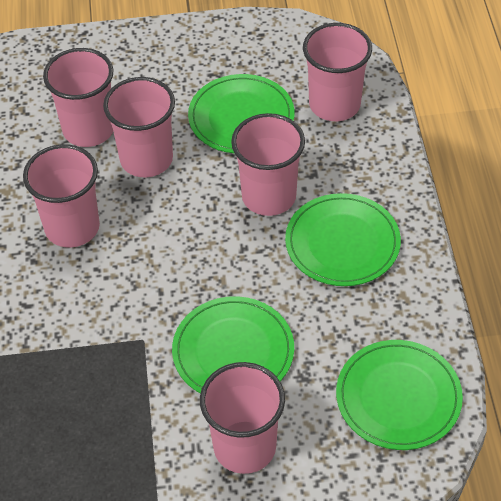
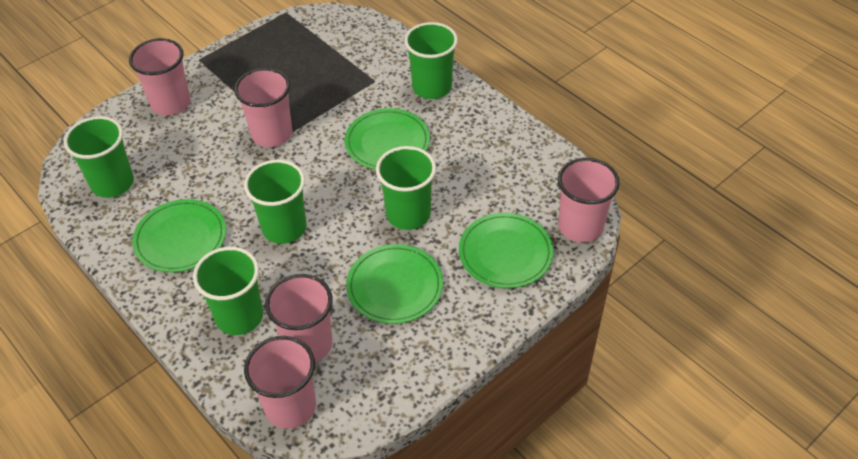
green cup: none = 0 -> [64,116,134,198] [193,247,263,335] [244,160,307,244] [376,146,436,230] [404,22,458,99] = 5
pink cup: [23,144,100,248] [43,48,113,147] [103,77,175,177] [200,362,285,474] [231,113,305,216] [303,23,372,121] = 6 -> [129,38,191,116] [234,68,292,147] [244,336,316,429] [265,274,333,362] [558,158,620,242] = 5

